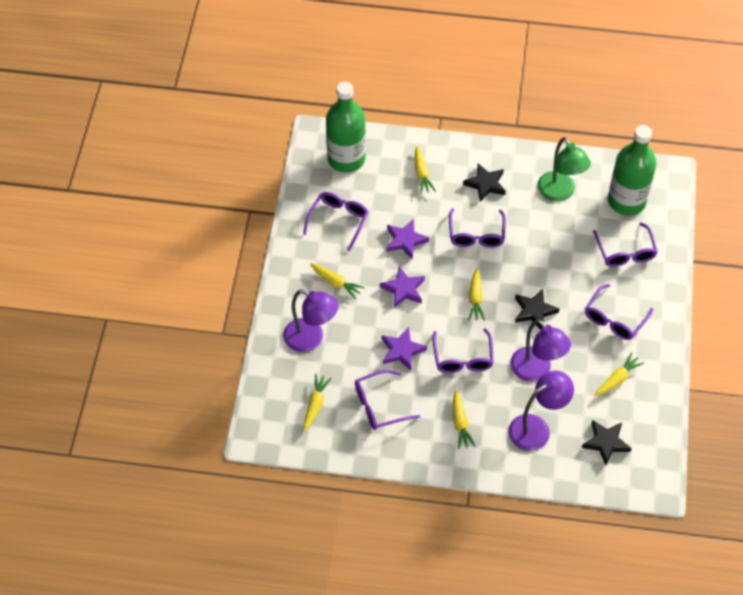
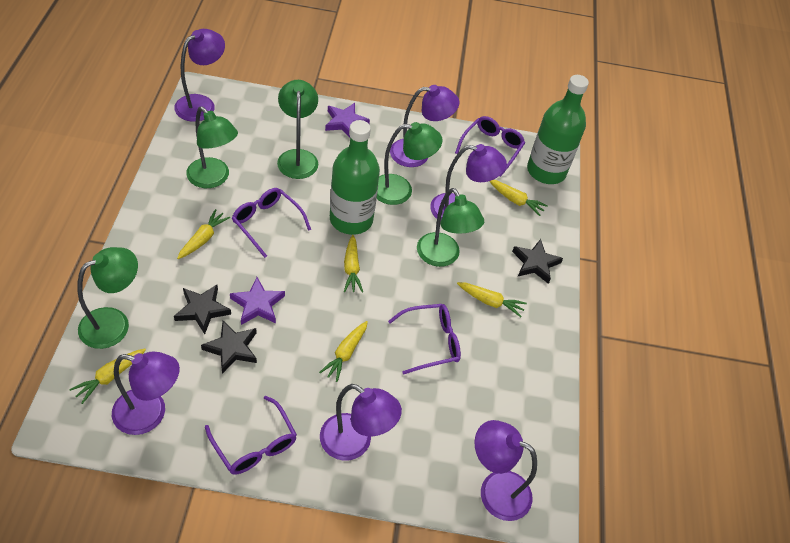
green lamp: [537,137,591,201] = 1 -> [77,247,138,349] [186,107,238,188] [277,80,318,179] [377,122,443,205] [417,188,484,267] = 5
purple glasses: [303,192,369,252] [355,370,420,430] [432,328,494,373] [449,208,506,248] [585,284,653,340] [593,222,658,267] = 6 -> [205,396,297,475] [232,188,311,258] [388,304,461,375] [455,116,525,177] = 4
purple lamp: [283,290,339,352] [508,371,574,451] [510,319,571,382] = 3 -> [112,351,180,435] [174,29,225,122] [320,384,402,461] [390,85,459,167] [430,144,507,219] [474,420,537,521] = 6
purple star: [380,266,425,308] [382,327,427,371] [386,219,429,259] = 3 -> [230,277,285,325] [325,103,370,137] = 2

